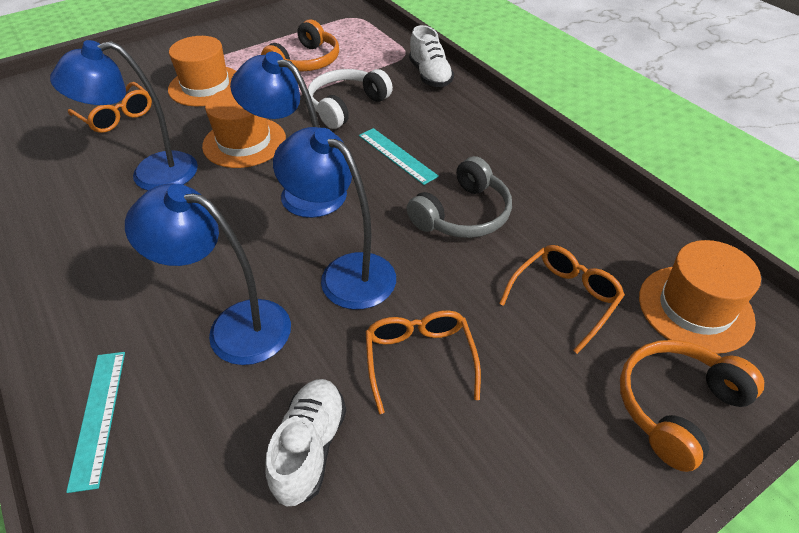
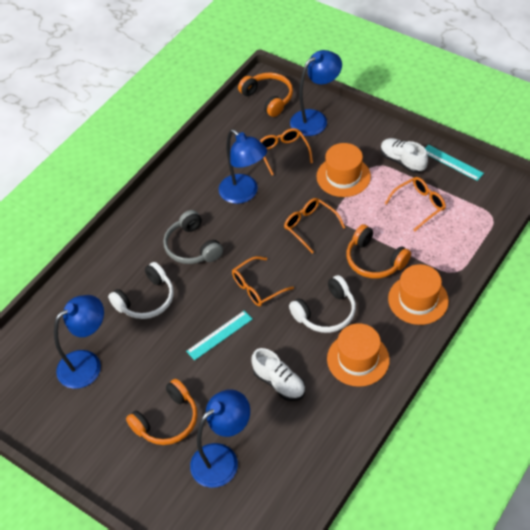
orange glasses: [68,82,152,133] [366,310,481,414] [499,245,625,354] = 3 -> [232,256,294,306] [260,128,313,175] [284,198,345,254] [385,177,446,231] = 4
orange headphones: [261,19,339,72] [620,340,764,472] = 2 -> [126,379,197,445] [238,72,293,117] [346,224,411,278] = 3
white headphones: [308,69,393,129] = 1 -> [108,262,174,319] [289,275,356,333] = 2

